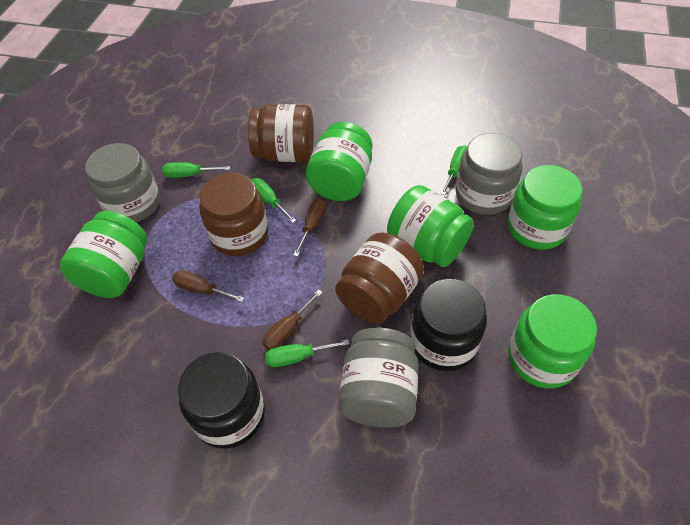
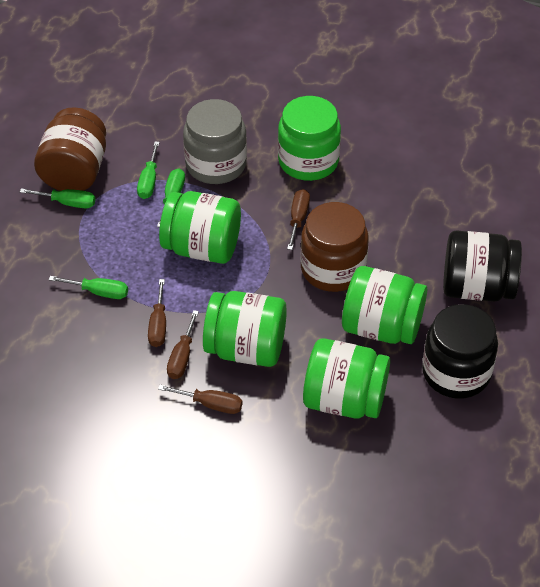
brown jar: [199,173,268,256] [248,104,314,162] [335,233,424,324] = 3 -> [34,107,106,191] [301,202,369,292] = 2
brown screwdriver: [172,270,244,302] [262,289,323,350] [293,198,326,257] = 3 -> [148,279,166,347] [158,385,242,414] [167,310,199,379] [287,189,310,250] = 4
grey jar: [85,143,160,222] [338,328,419,428] [456,133,523,215] = 3 -> [183,99,247,184] = 1

